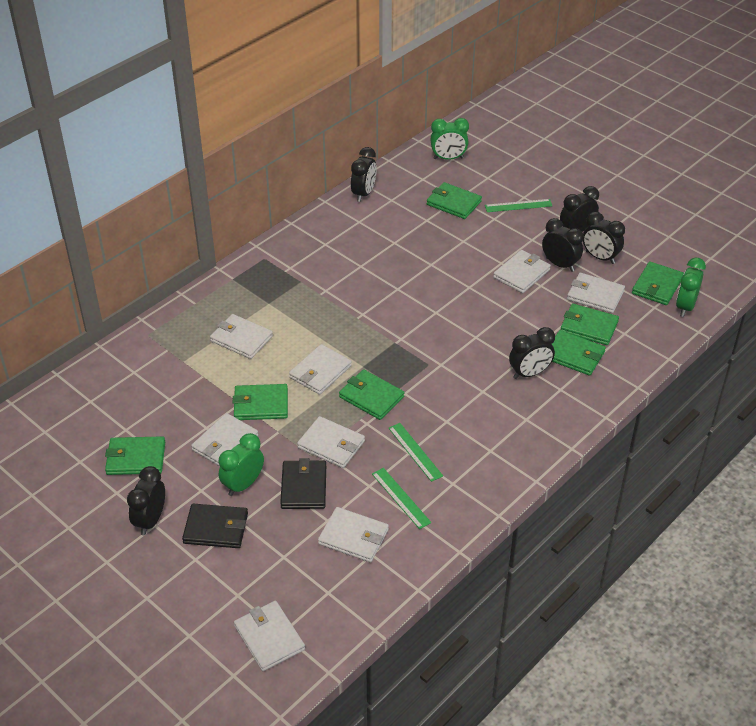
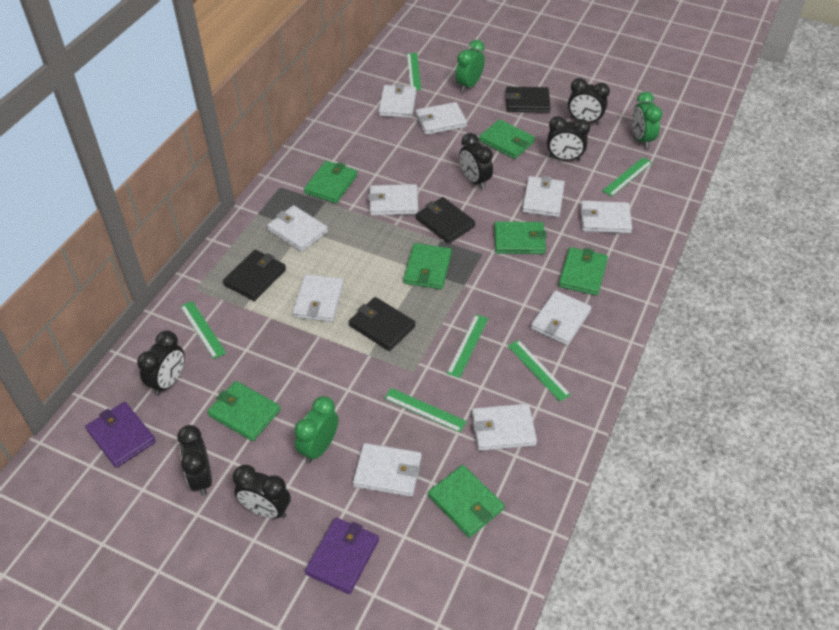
black wallet: [182,504,248,548] [280,458,326,509] = 2 -> [223,250,286,301] [349,297,416,351] [416,197,476,244] [505,87,551,113] = 4
green ruler: [372,468,431,529] [389,423,443,482] [485,199,552,212] = 3 -> [180,301,226,359] [384,388,467,432] [407,53,421,90] [447,314,488,378] [508,340,571,402] [602,157,652,196] = 6
purple wallet: none = 0 -> [85,402,156,468] [305,517,379,594] = 2
white wallet: [191,413,258,466] [210,314,273,359] [234,601,305,671] [289,344,352,395] [297,416,365,468] [318,507,389,562] [493,250,551,293] [567,273,625,313] = 8 -> [267,205,328,252] [292,274,344,322] [353,443,422,497] [368,184,418,216] [378,84,416,118] [416,102,467,135] [472,404,537,451] [522,176,565,217] [531,290,592,345] [580,201,632,233] = 10

